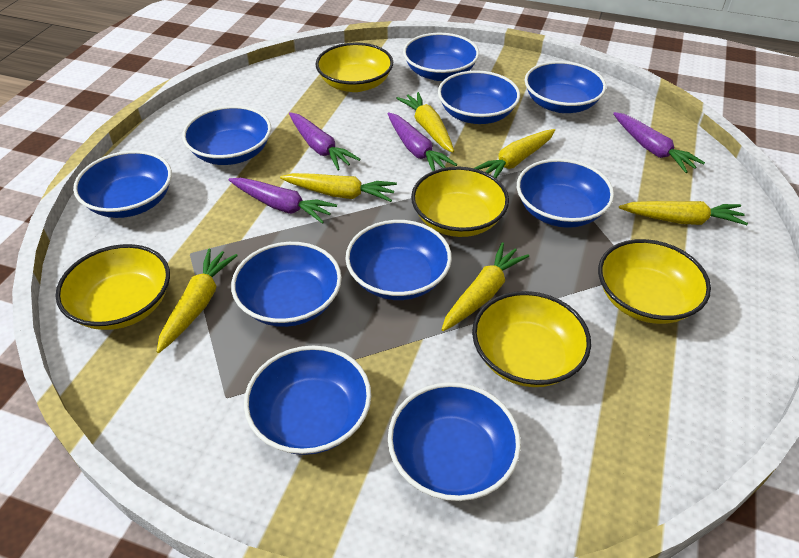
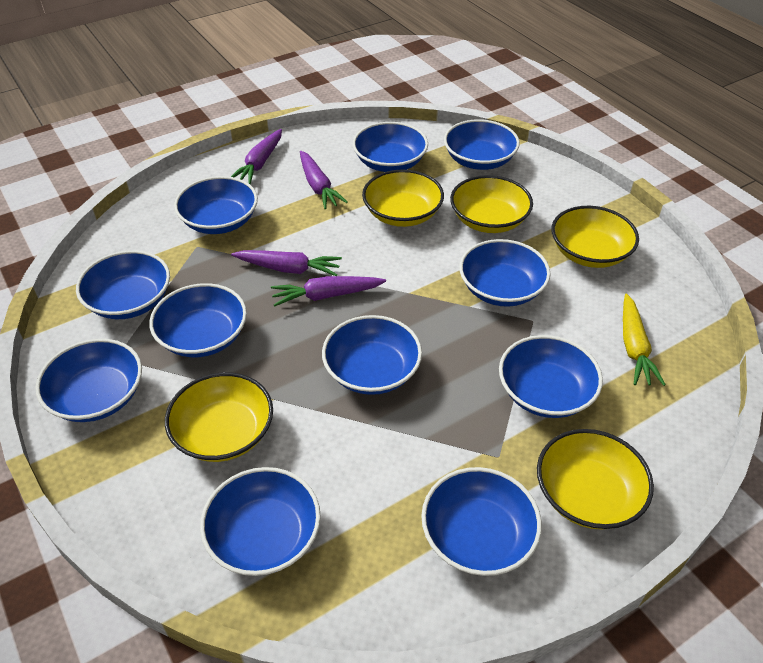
blue bowl: [73,150,172,218] [182,106,271,165] [231,242,342,327] [244,346,371,455] [345,220,452,300] [388,382,521,501] [403,33,479,81] [438,70,520,124] [517,159,614,228] [525,61,606,113] = 10 -> [35,339,142,422] [76,250,170,319] [149,283,247,357] [174,176,258,234] [200,467,321,576] [322,315,422,395] [353,122,428,172] [421,467,542,576] [444,119,520,170] [459,239,551,307] [499,335,603,418] = 11
yellow carrot: [157,249,238,353] [280,173,397,202] [396,92,454,153] [442,242,529,331] [474,129,555,178] [619,201,748,225] = 6 -> [623,294,666,386] = 1

